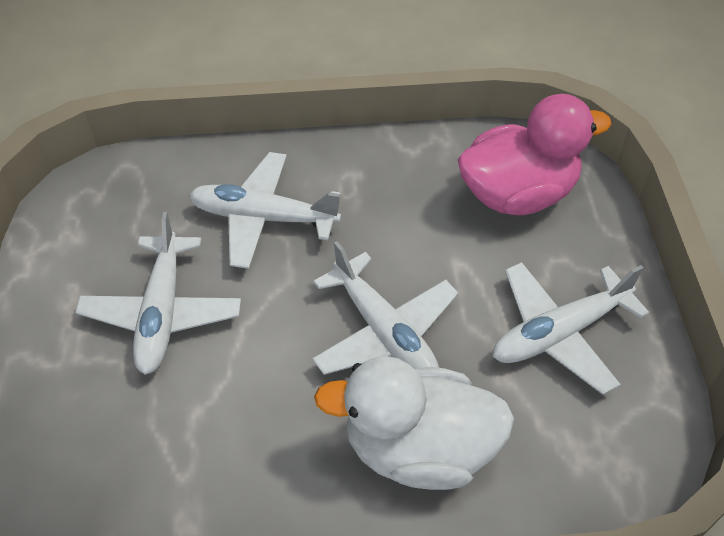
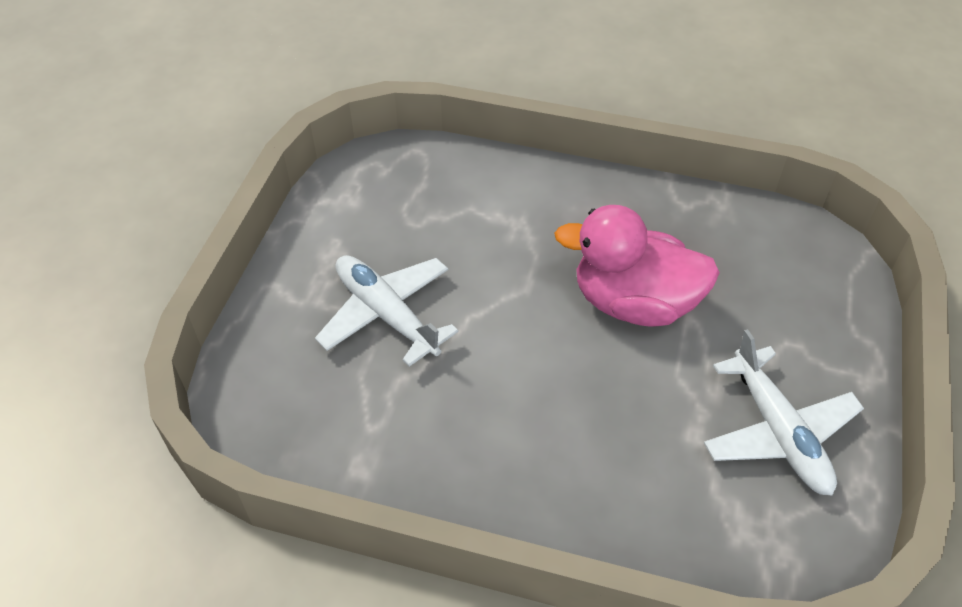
white duck: [314,356,514,490] = 1 -> none = 0
white plane: [75,212,241,375] [189,152,341,269] [312,241,458,375] [493,262,649,395] = 4 -> [315,255,458,367] [704,329,864,495] = 2

